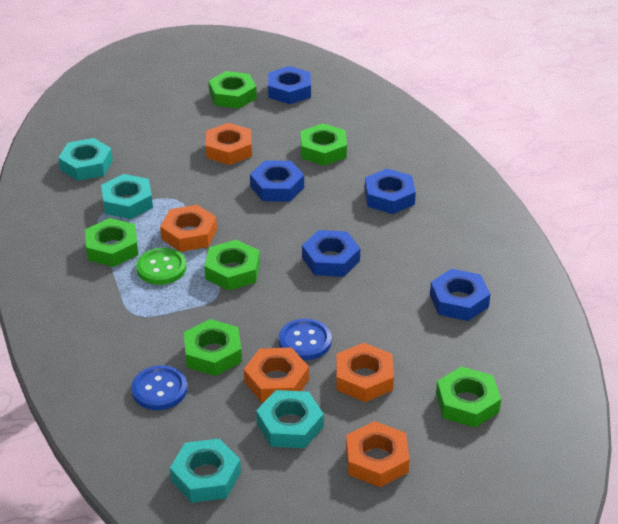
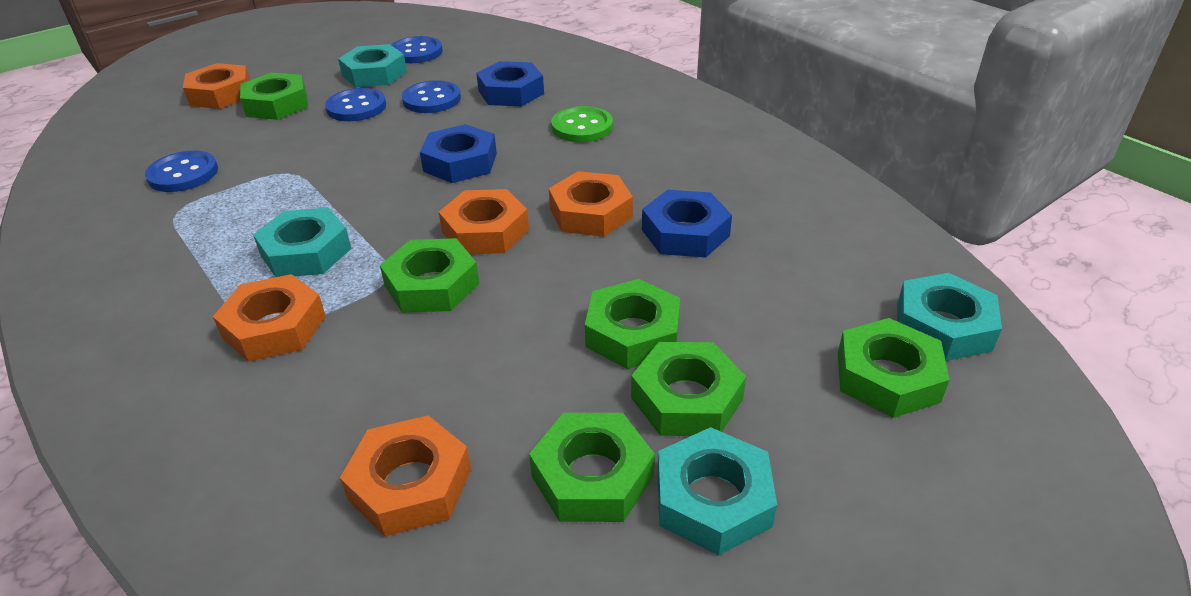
blue button: [131,365,187,410] [279,319,332,360] = 2 -> [145,150,218,192] [325,88,386,121] [392,36,443,63] [402,80,461,113] = 4
blue nut: [250,160,304,202] [268,66,311,104] [302,230,360,277] [365,169,416,214] [430,269,490,321] = 5 -> [420,124,497,183] [476,61,544,106] [642,190,732,258] = 3

